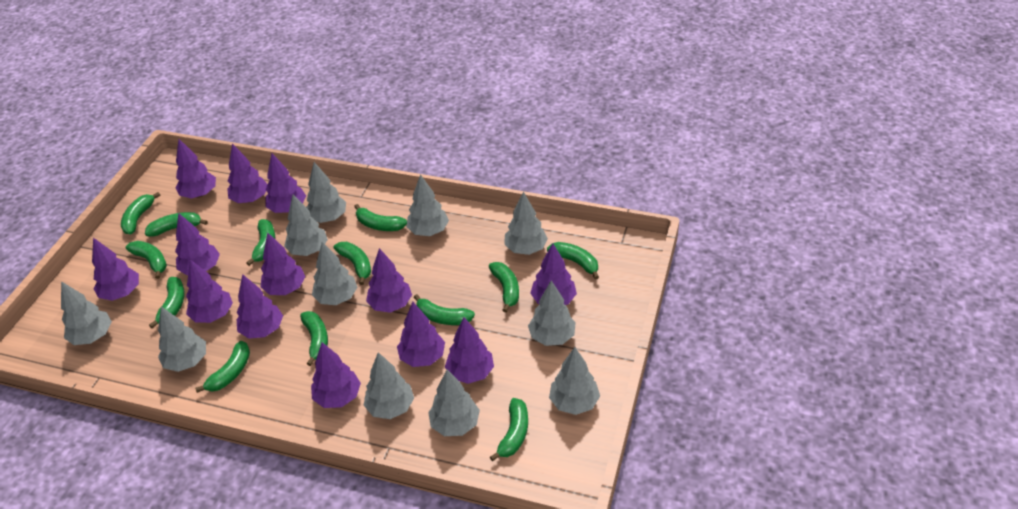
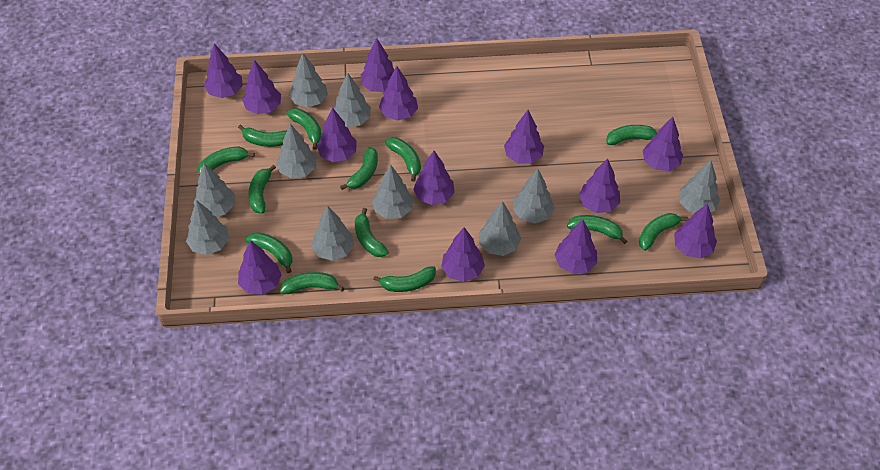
grey tree: [61,281,112,345] [158,306,206,372] [284,194,328,256] [306,162,346,223] [312,242,357,305] [364,352,414,419] [407,174,449,236] [428,370,480,436] [504,192,548,255] [528,280,576,346] [549,347,600,415] = 11 -> [186,200,229,255] [193,163,235,217] [276,124,317,178] [289,53,328,107] [311,206,354,261] [333,73,371,127] [372,165,413,219] [479,201,521,256] [513,169,555,224] [679,160,720,213] = 10

